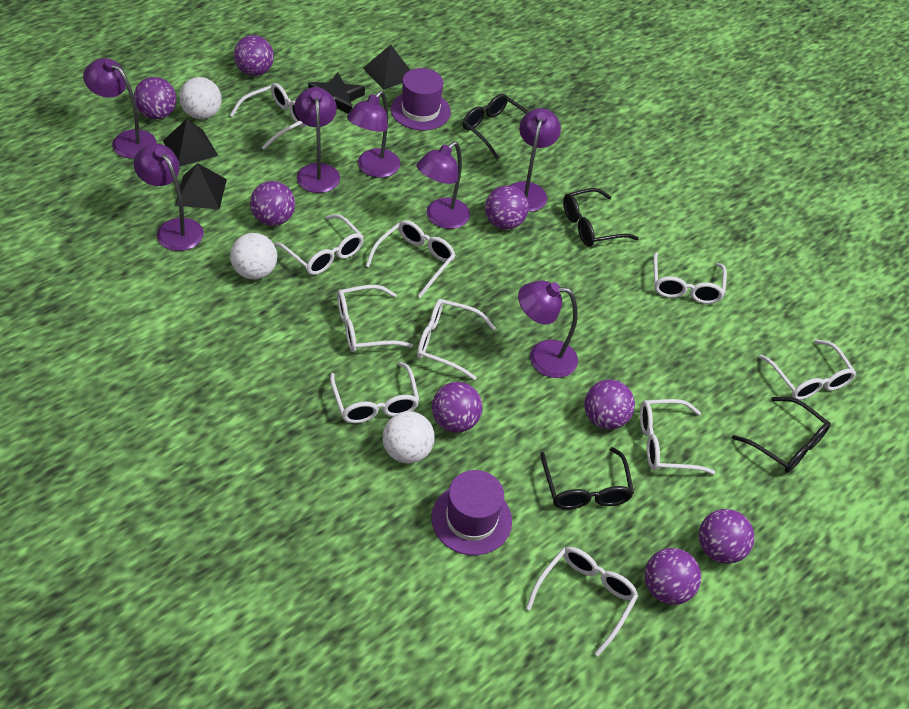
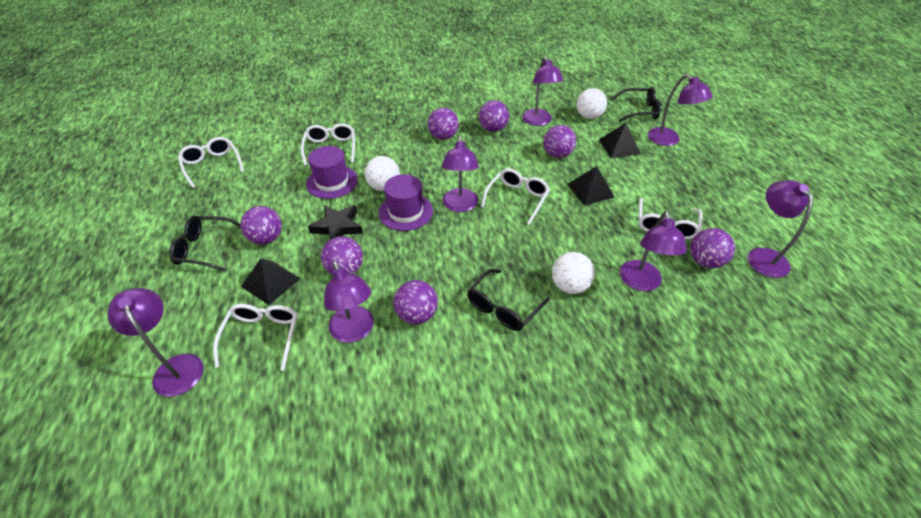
black glasses: [463,94,528,160] [540,447,634,509] [563,188,639,247] [732,397,831,473] = 4 -> [169,215,241,272] [467,269,550,331] [612,87,661,122] = 3
purple ball: [134,77,177,119] [234,35,274,76] [250,181,295,226] [432,382,483,433] [485,186,529,230] [584,379,635,430] [645,548,701,605] [699,509,755,564] = 8 -> [240,206,282,245] [321,236,363,275] [393,280,438,324] [428,108,459,140] [479,100,509,132] [543,125,576,158] [690,228,735,268] = 7
white glasses: [230,83,307,150] [274,214,364,275] [330,362,420,423] [337,285,413,352] [366,220,456,298] [417,299,496,380] [526,547,638,656] [640,399,716,474] [653,252,727,304] [759,339,856,400] = 10 -> [178,137,244,188] [213,304,298,371] [301,123,355,166] [481,168,550,225] [639,198,703,239] = 5

